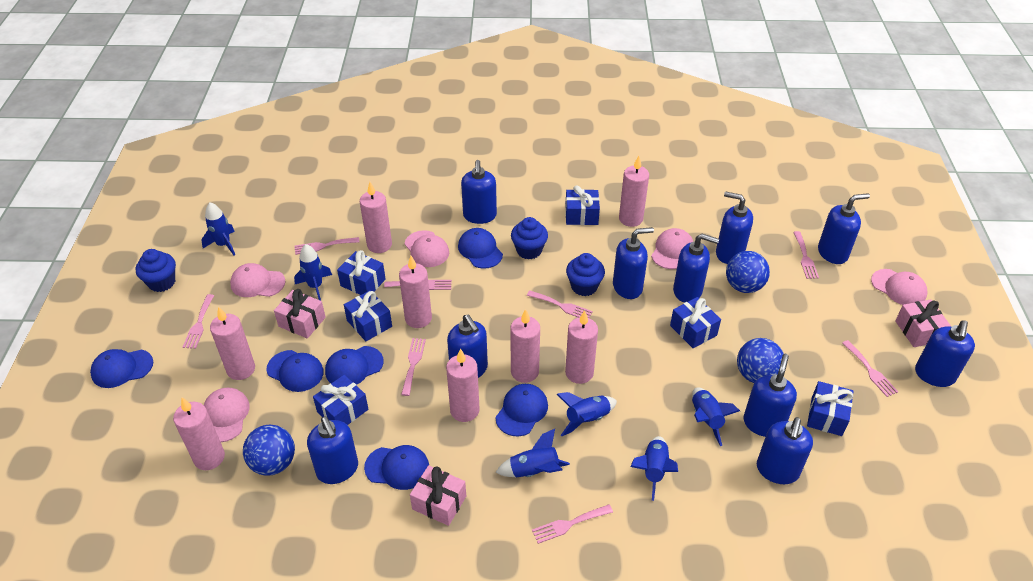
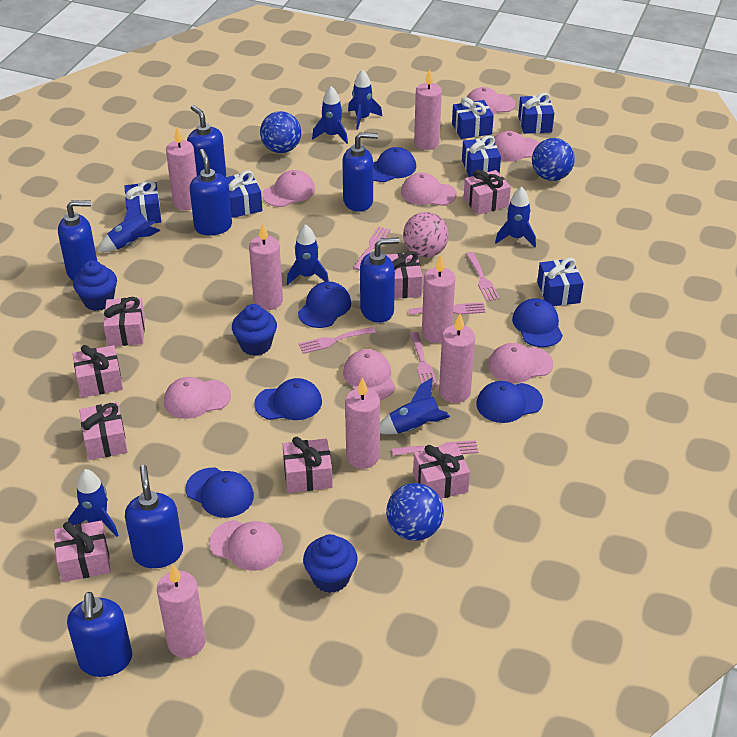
blue rocket: [201,202,235,256] [294,244,332,301] [496,429,570,477] [557,392,617,436] [630,436,678,501] [692,387,740,446] = 6 -> [68,469,119,537] [98,198,160,252] [287,224,329,285] [312,86,348,144] [348,69,383,130] [380,377,450,434] [495,186,536,247] = 7
blue soap dispenser: [307,417,358,484] [447,315,488,378] [461,160,497,224] [613,227,654,299] [673,234,719,303] [716,191,753,264] [743,354,797,437] [757,417,813,484] [818,193,870,264] [915,320,975,387] = 10 -> [58,200,97,281] [67,592,133,677] [125,465,183,568] [187,105,226,177] [190,149,232,235] [342,132,378,212] [360,237,399,323] = 7
pink ball: none = 0 -> [403,212,449,258] = 1
pink candle: [173,397,225,470] [210,306,255,380] [360,182,392,253] [399,256,432,328] [446,348,480,422] [510,309,540,383] [565,310,598,384] [619,156,649,227] = 8 -> [157,565,206,658] [166,127,197,210] [249,223,283,310] [345,377,380,469] [414,69,442,150] [422,255,455,343] [439,314,475,403] = 7
pink cap: [204,388,250,442] [230,263,286,297] [405,230,449,267] [651,228,693,269] [871,269,927,305] = 5 -> [164,377,231,419] [209,520,283,571] [262,170,315,207] [343,349,395,400] [401,173,457,206] [467,87,516,115] [488,343,553,383] [494,131,539,161] = 8
pink fork: [183,294,214,349] [295,237,360,255] [384,280,452,290] [401,338,426,396] [527,290,593,318] [532,505,613,544] [793,231,819,279] [842,340,898,397] = 8 -> [298,327,376,354] [353,226,391,270] [392,440,478,456] [409,302,486,315] [410,332,438,388] [466,252,500,302] = 6
pink gift: [274,289,326,339] [410,465,466,526] [895,299,951,347] = 3 -> [54,520,111,582] [73,345,123,398] [79,402,128,460] [103,297,145,346] [283,437,333,493] [386,251,423,299] [413,444,470,499] [464,170,511,215] = 8

